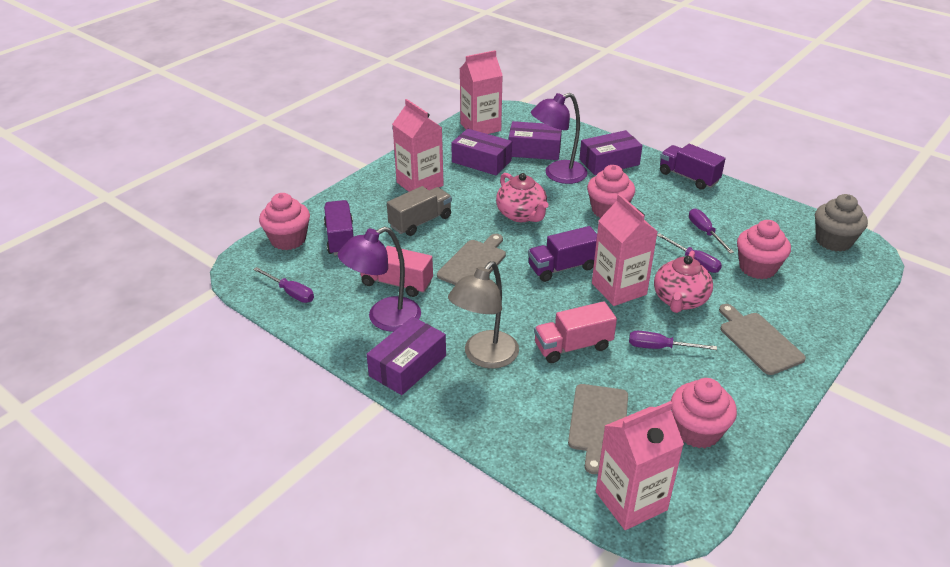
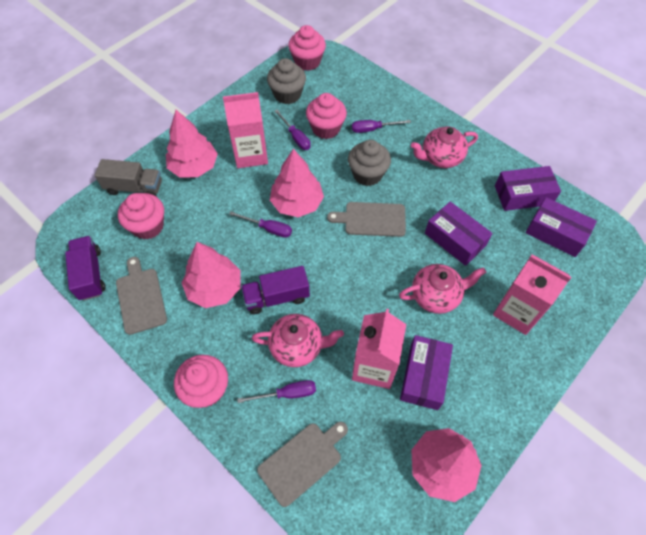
grey cupcake: [815,194,868,252] = 1 -> [267,58,306,104] [348,140,391,186] = 2
grey lamp: [448,261,519,369] = 1 -> none = 0
pink carton: [393,99,444,192] [460,50,503,134] [592,194,658,306] [596,401,684,530] = 4 -> [223,92,268,168] [352,309,406,389] [493,254,572,335] = 3
pink teapot: [496,173,549,222] [654,251,713,313] = 2 -> [252,314,344,367] [399,264,486,314] [411,126,478,168] = 3
pink tree: none = 0 -> [166,110,218,178] [182,242,240,308] [270,149,324,217] [411,428,482,502] = 4
pink truck: [360,246,433,297] [534,301,617,363] = 2 -> none = 0
purple lamp: [338,226,421,332] [531,93,588,184] = 2 -> none = 0
purple truck: [324,200,354,255] [528,226,597,282] [660,144,725,190] = 3 -> [65,236,105,301] [241,266,310,315] = 2

